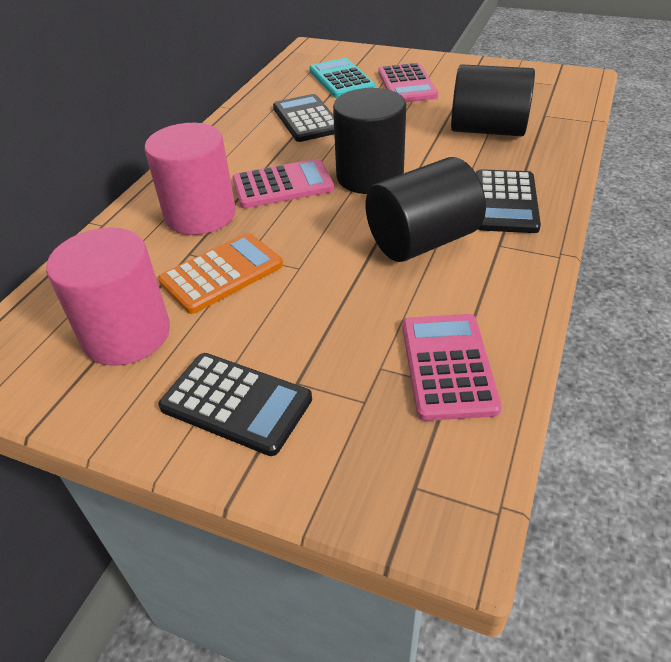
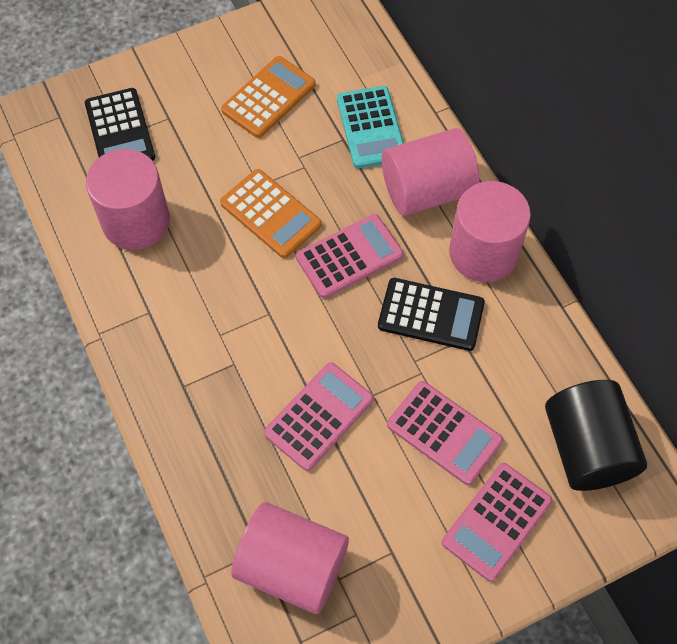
black calculator: [158,353,312,456] [273,94,334,142] [476,169,541,233] = 3 -> [85,88,155,161] [378,278,485,351] = 2
black cylinder: [333,88,406,194] [366,157,486,262] [451,64,535,136] = 3 -> [545,380,647,491] = 1
orange calculator: [158,233,283,314] = 1 -> [220,169,322,258] [221,56,316,138] = 2
pink calculator: [232,159,334,208] [378,63,438,102] [402,314,502,421] = 3 -> [264,362,374,471] [296,214,404,298] [387,381,503,485] [442,463,552,582] = 4
pink cylinder: [46,228,170,366] [145,123,236,235] = 2 -> [86,149,170,250] [231,502,349,614] [382,128,480,216] [449,181,531,282] = 4

